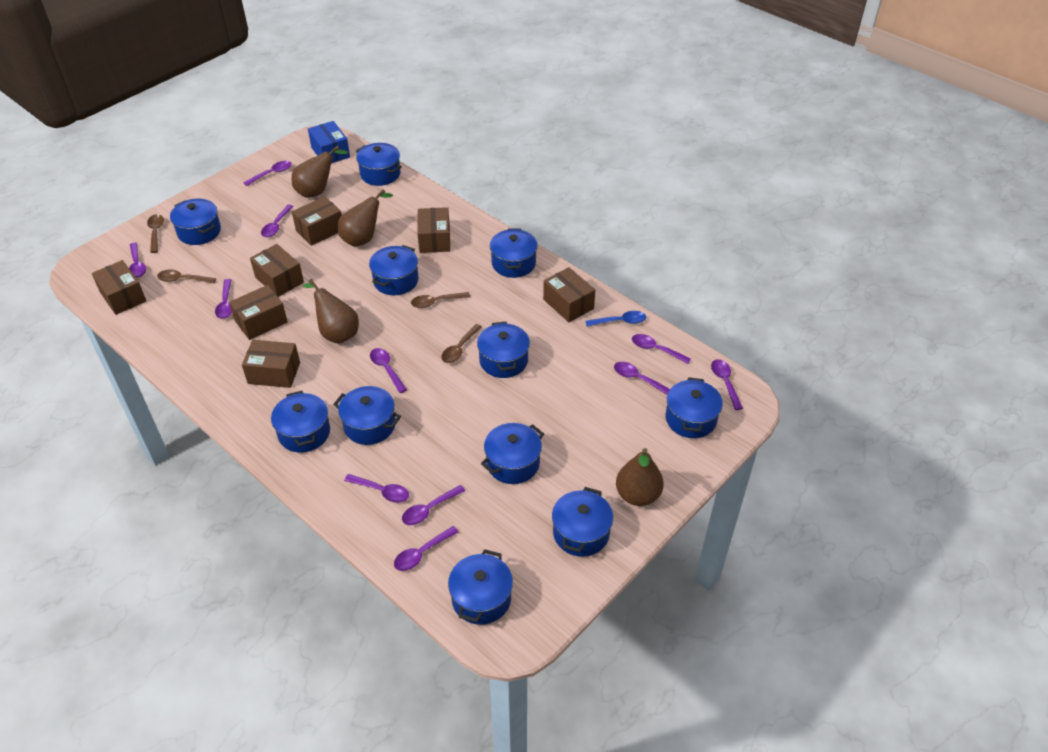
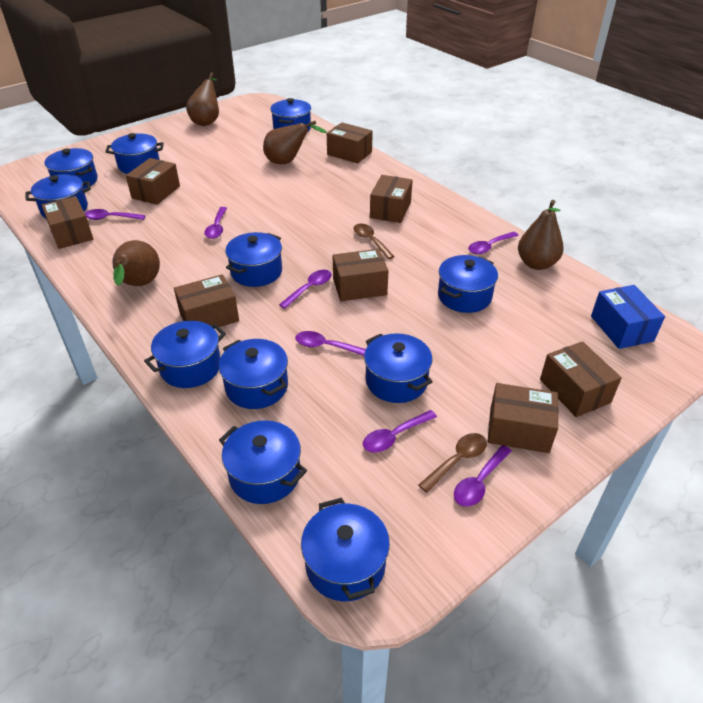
blue spoon: [586,311,646,326] = 1 -> none = 0
brown box: [92,260,146,315] [229,285,288,340] [242,340,300,388] [250,244,304,297] [292,196,342,246] [417,207,450,253] [543,267,595,322] = 7 -> [42,196,93,249] [126,158,180,205] [174,274,239,329] [327,122,373,164] [333,249,389,301] [370,175,413,223] [488,383,558,453] [540,341,622,417] = 8
brown spoon: [147,214,164,253] [157,270,216,283] [411,292,470,308] [441,324,482,363] = 4 -> [354,224,395,259] [418,433,487,493] = 2
purple spoon: [129,242,146,278] [215,279,232,319] [243,161,292,186] [261,204,294,237] [344,474,409,503] [370,348,407,393] [394,526,458,571] [402,485,465,525] [614,362,670,395] [632,334,691,364] [711,359,743,410] = 11 -> [85,209,145,220] [204,207,227,239] [279,270,332,309] [295,331,366,356] [363,410,437,453] [454,445,512,507] [468,232,519,254] = 7

